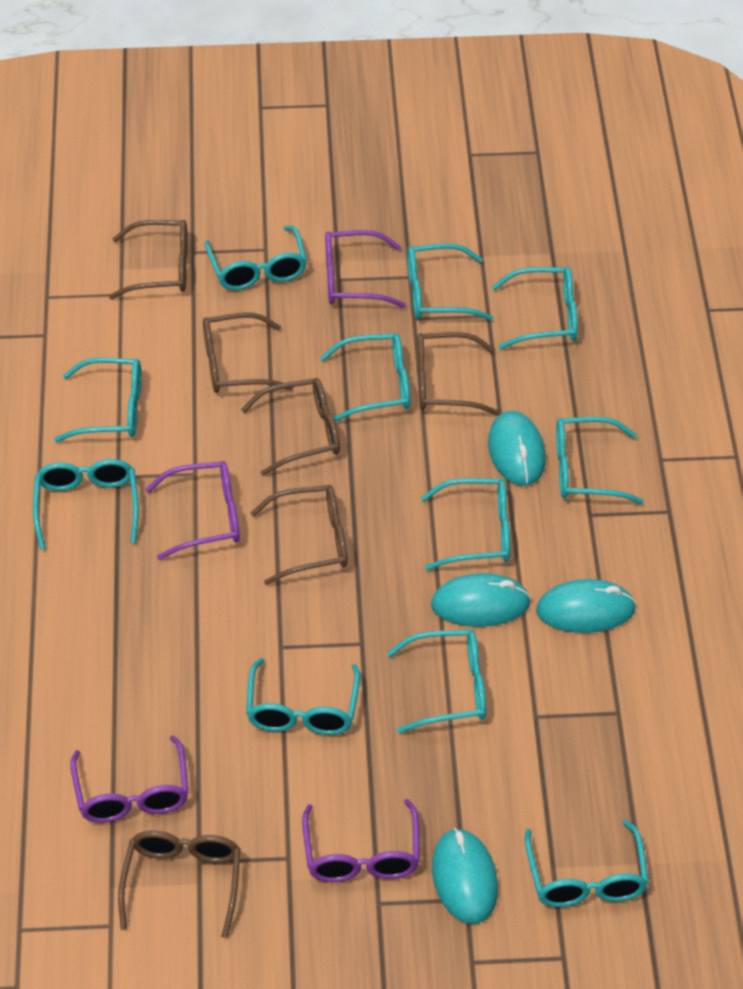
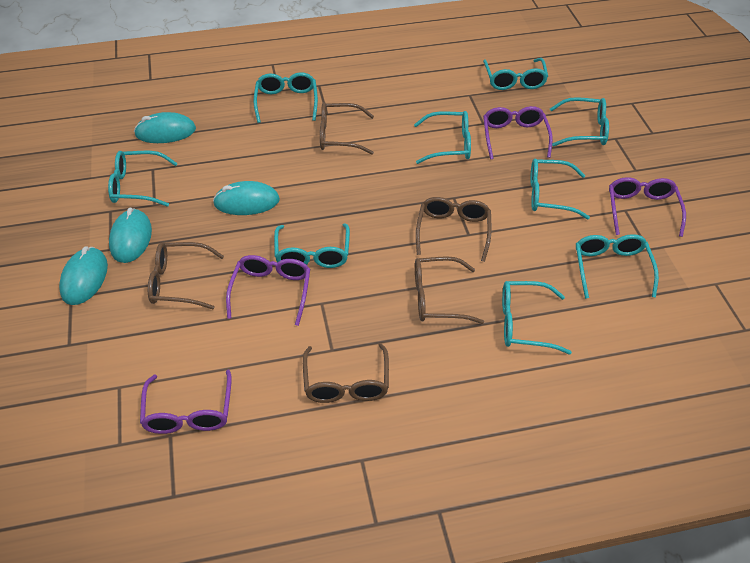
brown glasses: [109,220,188,299] [118,831,241,938] [203,313,293,393] [241,378,340,476] [251,485,348,585] [417,332,500,416] = 6 -> [148,242,224,309] [303,343,389,403] [320,102,374,155] [415,256,484,324] [416,197,491,262] = 5
turquoise glasses: [33,459,139,550] [54,358,141,442] [204,226,307,290] [246,658,360,735] [320,333,410,422] [387,630,486,733] [407,243,493,321] [421,478,510,570] [492,267,578,350] [525,820,649,907] [556,417,644,504] = 11 -> [108,151,178,207] [254,72,318,123] [274,223,350,268] [414,111,471,164] [483,58,548,90] [502,281,572,355] [530,159,590,219] [550,97,609,147] [576,234,659,299] = 9

